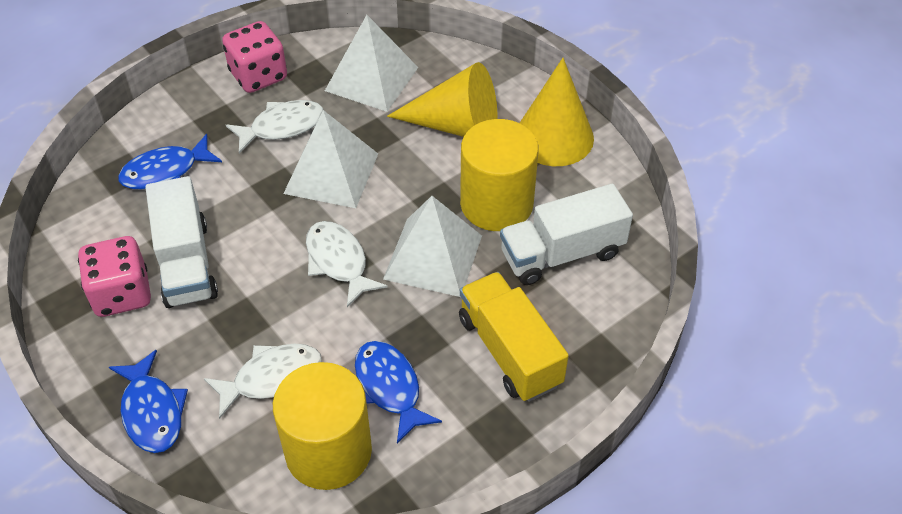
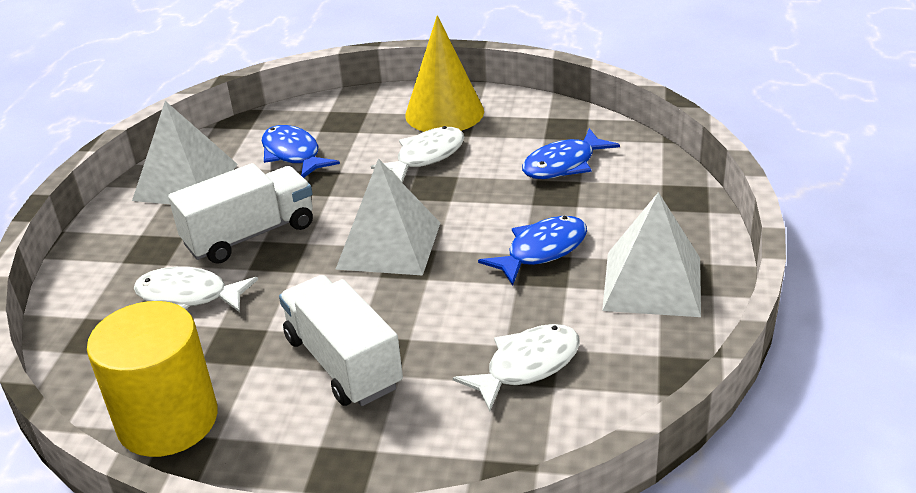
pink dice: [78,236,151,317] [222,21,287,93] = 2 -> none = 0
yellow cone: [387,62,497,137] [520,58,594,166] = 2 -> [405,15,484,132] = 1
yellow cylinder: [273,362,372,490] [460,119,539,231] = 2 -> [87,301,218,457] = 1
yellow truck: [459,272,569,402] = 1 -> none = 0

